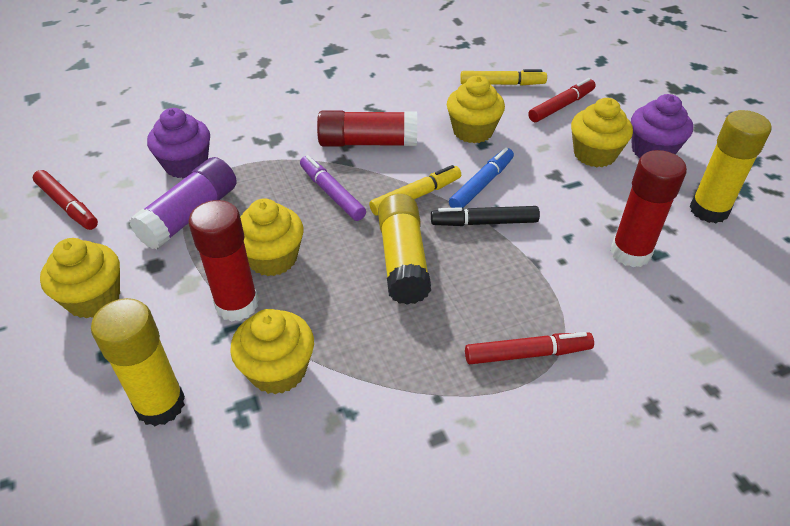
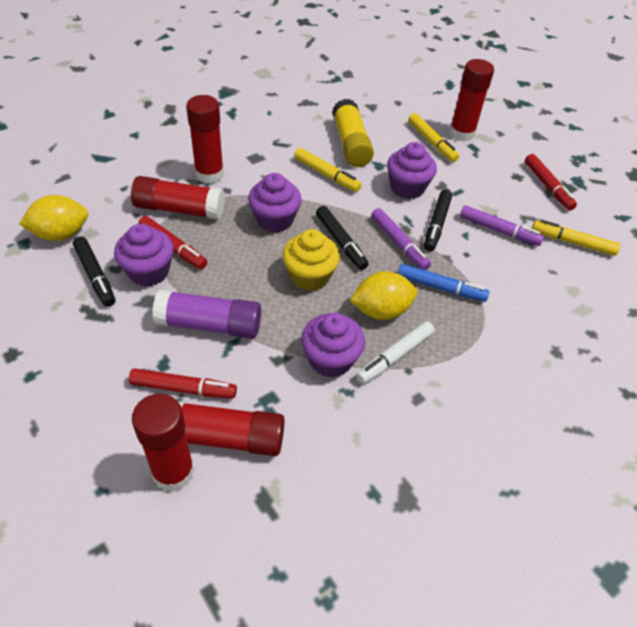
black marker: [431,206,540,226] = 1 -> [73,236,116,307] [316,206,369,270] [424,190,452,252] = 3
purple cupcake: [147,108,210,178] [631,94,693,158] = 2 -> [114,224,174,287] [248,173,302,233] [301,313,365,378] [387,142,437,199] = 4
purple marker: [300,155,366,221] = 1 -> [371,208,431,270] [460,206,544,246] = 2
red glue stick: [188,200,258,322] [317,111,417,147] [611,150,687,267] = 3 -> [131,176,225,219] [132,394,195,492] [178,401,285,456] [186,95,224,184] [449,59,494,142] = 5
white marker: none = 0 -> [356,321,435,384] = 1
yellow cupcake: [40,238,120,318] [230,309,314,394] [240,198,303,276] [447,75,505,143] [571,98,633,167] = 5 -> [282,229,340,291] = 1
yellow glue stick: [91,298,185,426] [378,193,431,305] [689,110,772,223] = 3 -> [332,99,374,167] = 1
yellow lemon: none = 0 -> [19,195,88,241] [350,271,417,320] = 2
yellow marker: [369,165,461,216] [460,69,547,85] = 2 -> [294,148,362,192] [408,113,459,162] [532,220,621,256] = 3

